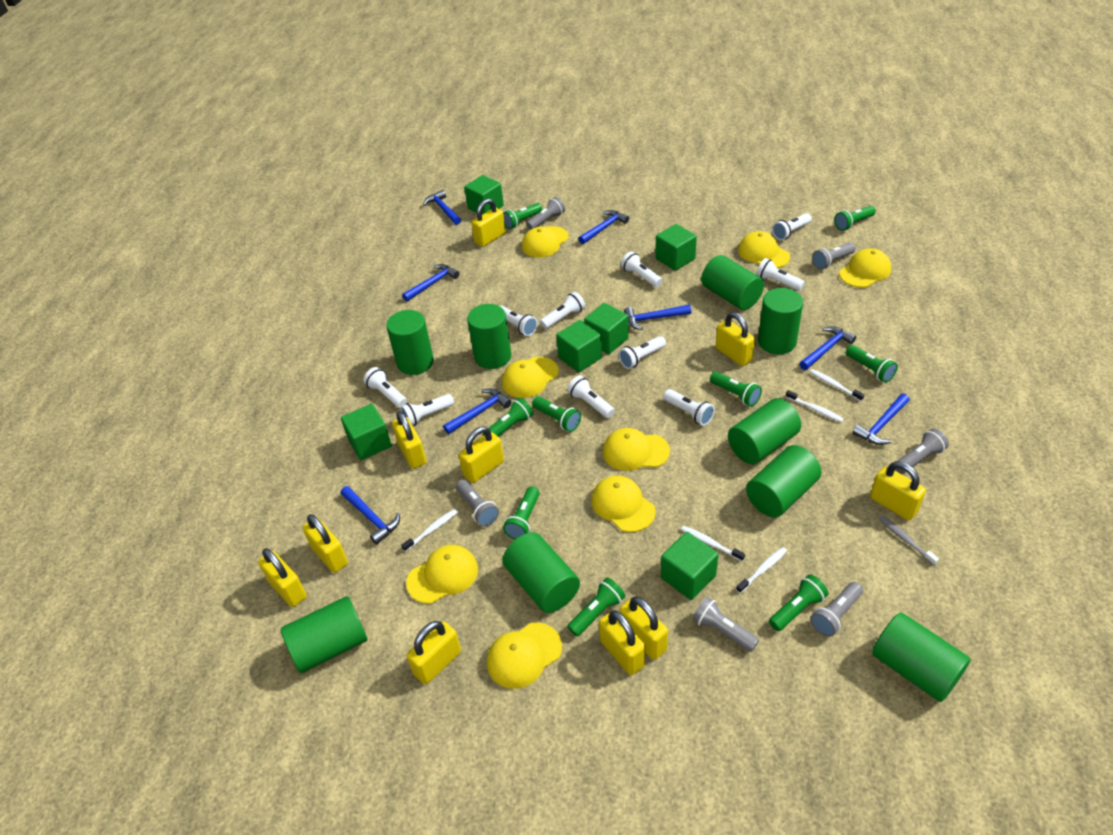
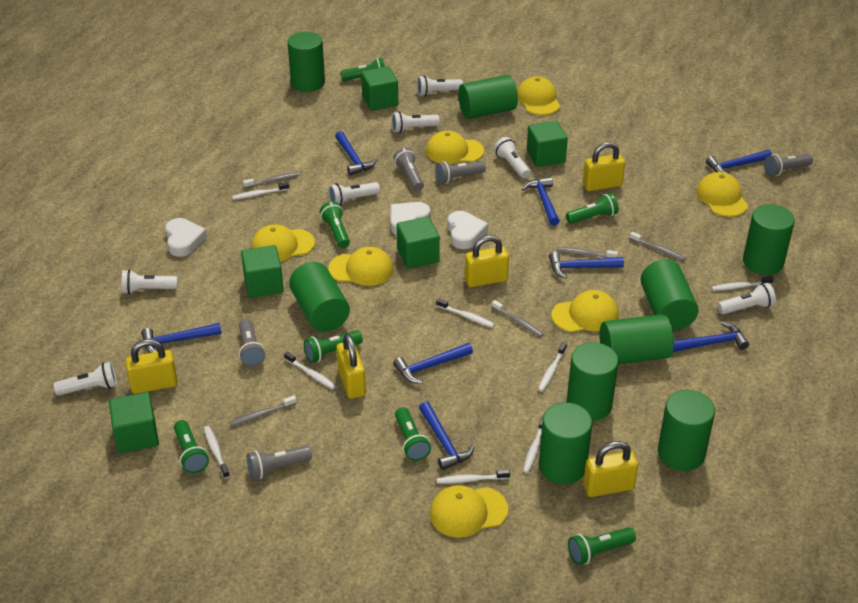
green cube: [341,404,392,460] [464,175,504,214] [556,320,602,373] [584,303,629,354] [655,224,697,271] [661,532,718,600] = 6 -> [109,392,159,453] [241,245,284,298] [361,66,398,111] [397,217,440,269] [527,121,568,167] = 5
green flashlight: [483,398,533,437] [503,203,542,229] [503,487,540,539] [532,397,581,432] [567,578,625,636] [710,372,762,407] [769,575,828,631] [834,206,876,231] [846,345,898,383] = 9 -> [174,420,209,473] [304,330,363,363] [320,202,350,248] [340,58,385,81] [395,407,431,461] [566,193,619,224] [568,527,636,565] = 7
grey flashlight: [456,480,499,527] [526,197,565,230] [692,597,759,652] [810,582,863,637] [812,243,856,269] [896,429,949,474] = 6 -> [239,319,265,367] [247,445,312,479] [394,148,424,191] [435,161,486,184] [764,154,813,176] = 5
grey toothbrush: [878,516,939,565] = 1 -> [230,395,297,426] [243,172,300,188] [492,300,544,337] [556,247,618,258] [630,232,686,261] = 5
white flashlight: [364,367,407,408] [400,394,454,426] [500,306,538,336] [540,292,585,329] [567,375,615,418] [619,336,666,369] [621,251,662,287] [663,389,715,426] [756,258,805,291] [772,213,812,240] = 10 -> [53,362,117,396] [121,269,178,294] [328,182,380,206] [391,111,440,133] [417,75,463,96] [494,137,531,178] [717,283,776,315] = 7
white heart: none = 0 -> [165,218,207,257] [390,202,431,235] [447,211,488,249] = 3
white toothbrush: [401,509,458,552] [681,526,745,561] [736,547,787,593] [786,390,844,422] [810,369,864,401] = 5 -> [204,426,230,479] [232,182,289,200] [284,351,336,389] [436,299,495,328] [437,469,510,484] [523,416,543,473] [538,342,567,392] [711,276,774,291] = 8
yellow cap: [406,545,478,604] [487,622,562,689] [502,357,559,398] [522,226,569,258] [591,476,656,532] [603,428,670,471] [738,231,790,268] [839,248,891,288] = 8 -> [251,224,315,262] [328,247,394,286] [426,131,484,164] [429,485,508,538] [517,76,560,115] [551,290,619,332] [696,172,748,217] = 7
yellow padlock: [258,548,307,607] [302,514,348,573] [392,411,426,469] [407,621,461,684] [459,426,504,483] [471,199,506,247] [599,610,645,675] [620,597,668,660] [716,312,755,366] [870,461,926,520] = 10 -> [125,339,178,394] [336,334,366,399] [465,235,509,287] [583,142,625,191] [583,441,638,497] = 5

